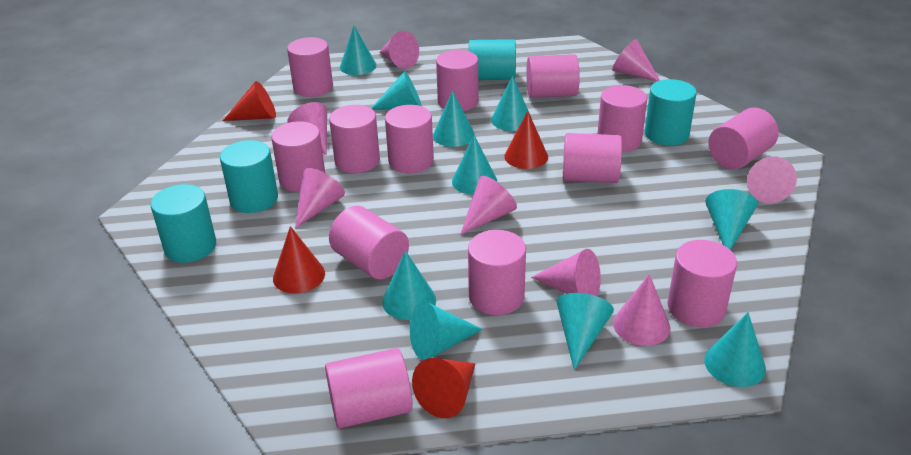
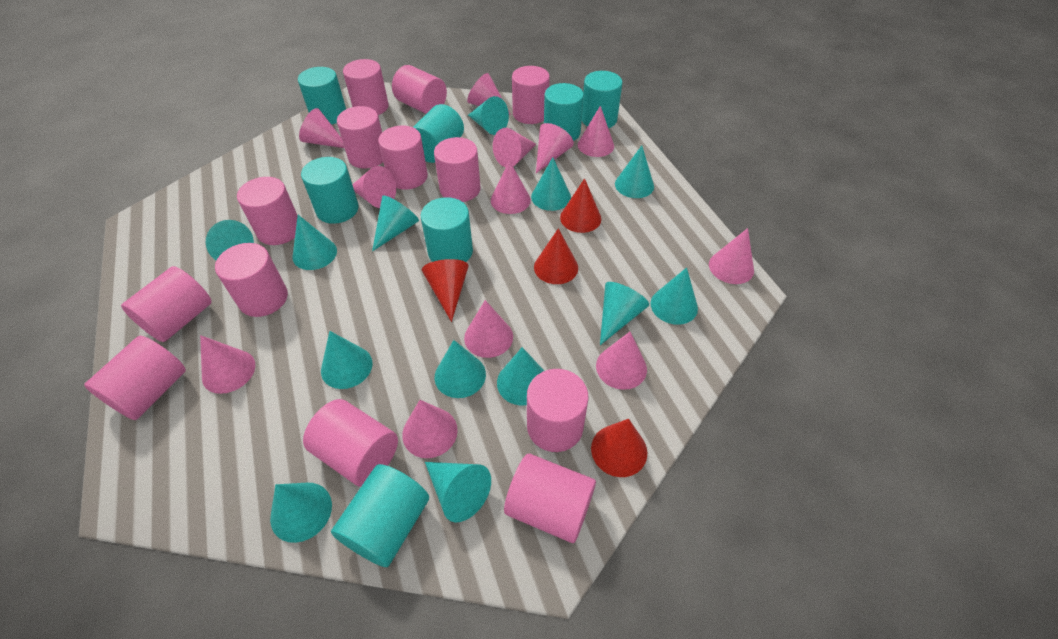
pink cone: [287,102,327,155] [295,168,345,229] [380,31,419,69] [460,176,517,235] [531,249,601,296] [612,39,660,82] [613,274,670,346] [747,156,797,203] = 8 -> [200,335,255,394] [299,108,344,148] [352,166,396,208] [402,400,458,458] [464,300,513,358] [467,73,511,115] [491,160,531,214] [493,128,536,167] [536,123,574,173] [578,106,614,157] [596,332,647,390] [709,228,754,284] = 12
turquoise cone: [340,26,377,75] [371,71,422,110] [382,250,436,320] [410,301,483,360] [433,90,475,147] [452,135,497,195] [491,76,532,131] [557,293,614,370] [704,312,766,387] [705,189,758,250] = 10 -> [205,220,254,260] [270,483,332,543] [293,215,337,270] [321,331,373,389] [372,196,419,252] [425,462,491,522] [435,340,486,398] [468,96,509,135] [497,347,544,405] [531,157,571,211] [600,282,649,345] [615,145,654,198] [651,267,698,325] = 13
turquoise cylinder: [150,184,216,263] [220,140,278,213] [469,39,516,80] [645,79,697,146] = 4 -> [298,67,346,125] [301,157,359,224] [331,464,429,567] [413,104,464,163] [421,197,473,262] [544,83,584,141] [582,71,622,128] = 7

